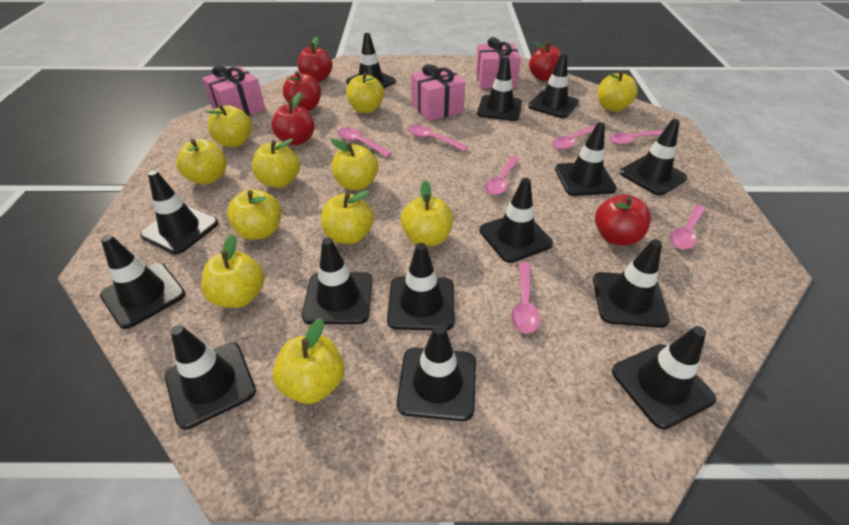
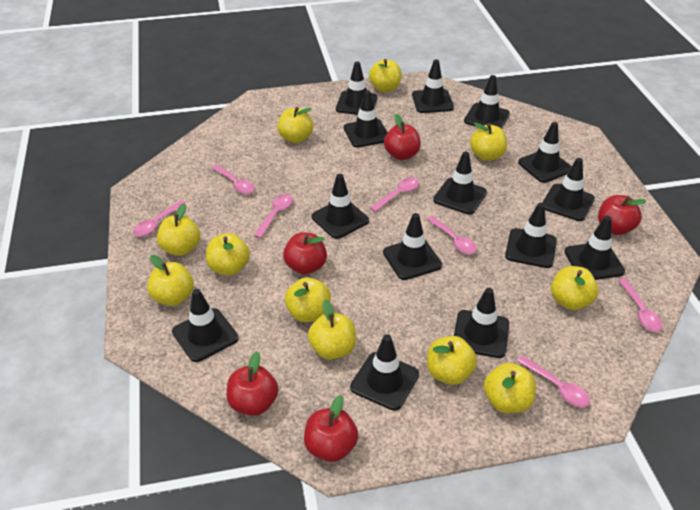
pink gift: [202,65,266,116] [411,64,465,121] [475,37,521,89] = 3 -> none = 0

